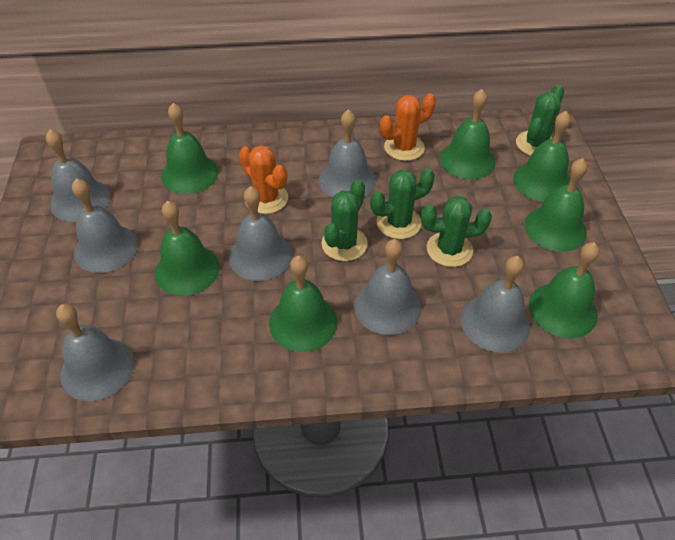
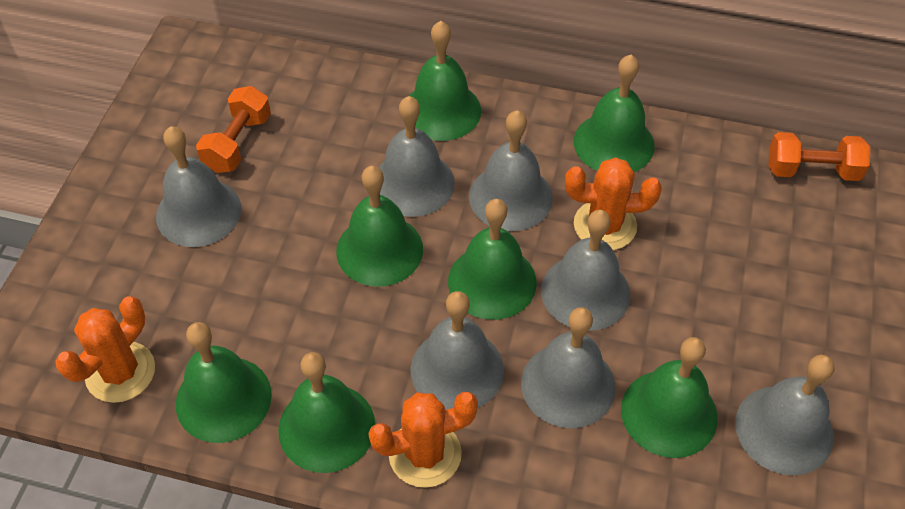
green cactus: [321,180,368,261] [370,168,435,239] [421,196,492,267] [516,85,564,156] = 4 -> none = 0
orange cactus: [239,145,288,214] [380,94,436,161] = 2 -> [55,296,155,403] [368,392,478,488] [565,157,662,250] = 3
orange dumbbell: none = 0 -> [196,86,271,173] [769,132,870,181] = 2

